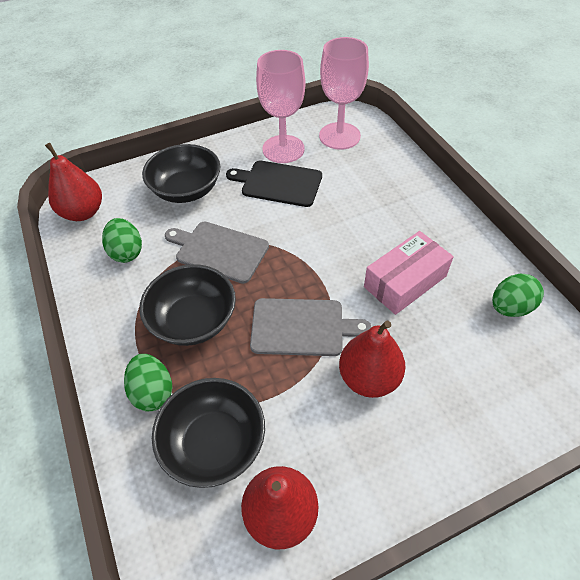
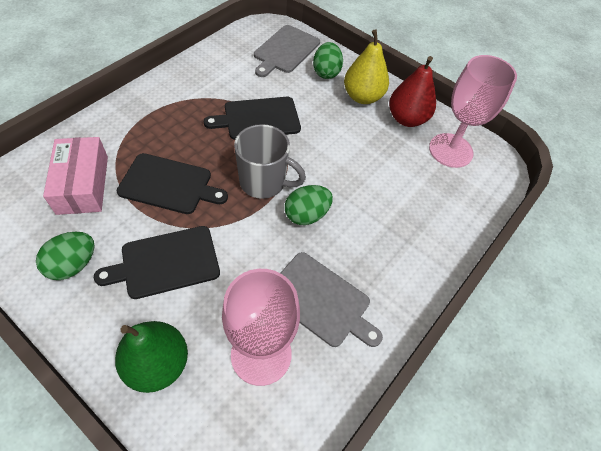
black bowl: [139,264,236,346] [142,144,220,203] [152,378,265,488] = 3 -> none = 0
black cutting board: [226,161,322,207] = 1 -> [94,226,220,299] [116,153,228,214] [204,97,301,140] = 3
green pear: none = 0 -> [115,321,188,393] = 1
grey mug: none = 0 -> [234,124,306,199] = 1
red pear: [45,143,102,221] [241,466,318,549] [339,321,405,398] = 3 -> [389,56,436,127] = 1
yellow pear: none = 0 -> [344,29,389,104] = 1

